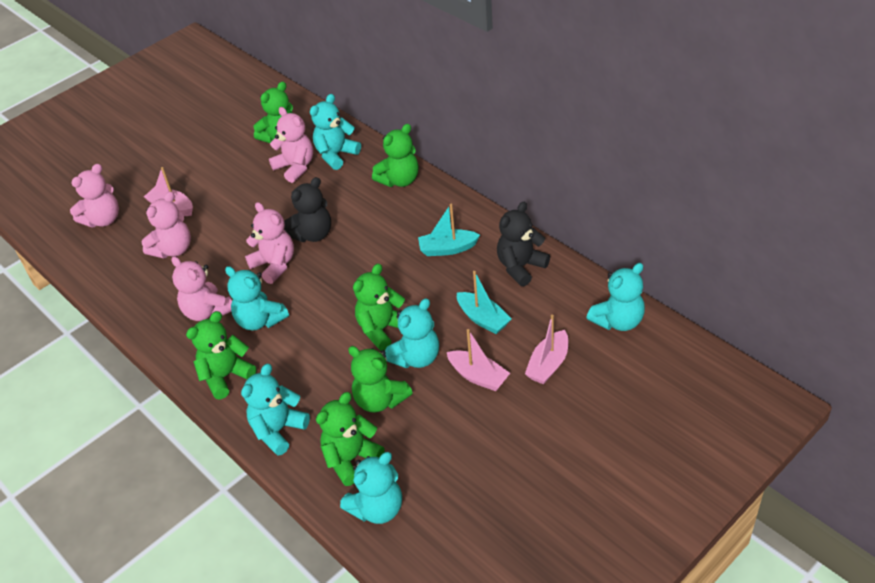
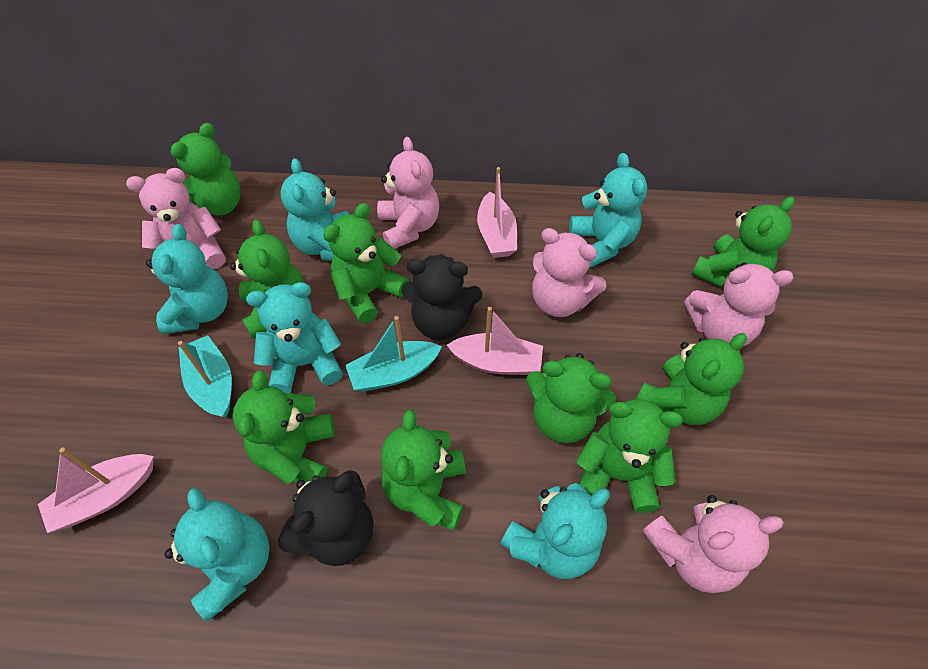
green teddy bear: [186,311,256,399] [254,82,293,143] [316,392,385,486] [348,346,413,413] [353,264,405,351] [372,124,419,187] = 6 -> [170,123,241,216] [230,219,305,339] [232,370,335,484] [323,203,409,323] [381,410,466,530] [526,353,616,443] [576,399,683,513] [636,333,747,425] [691,197,794,287] = 9

